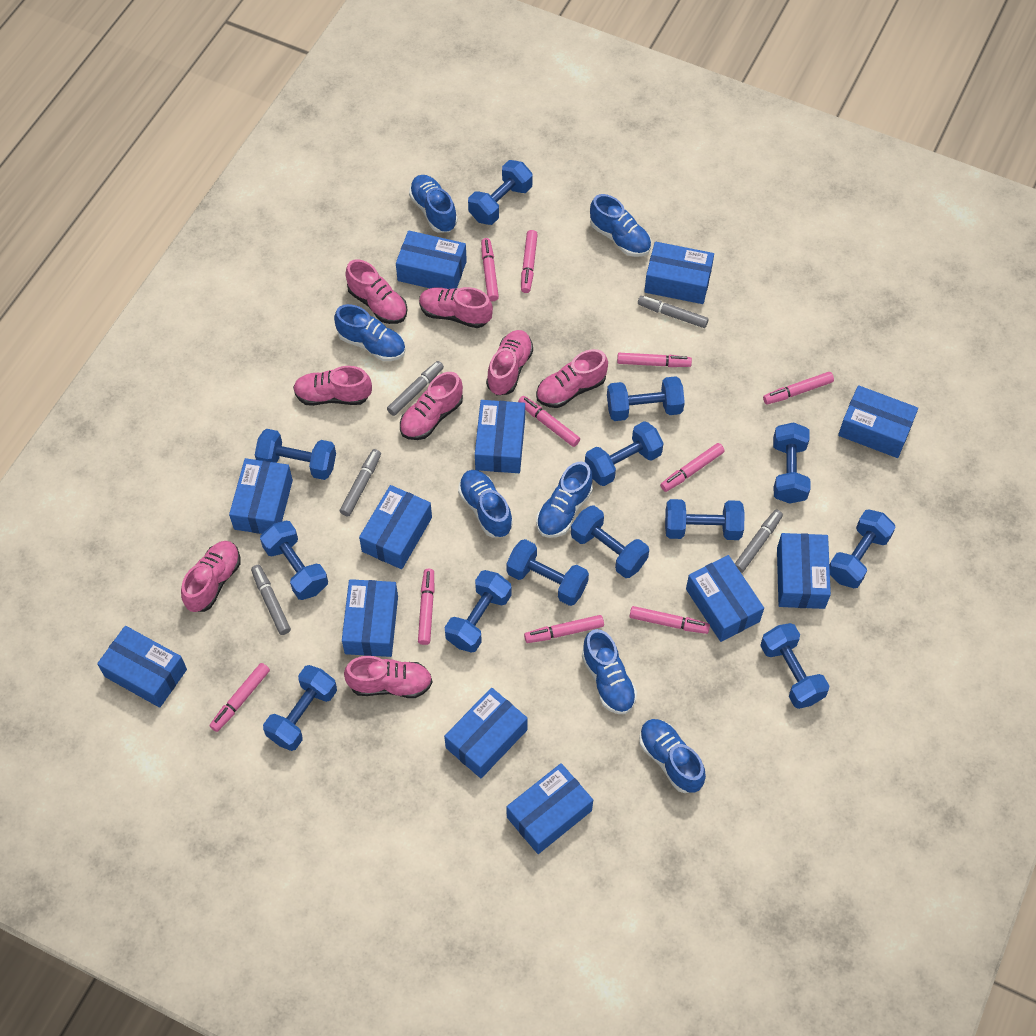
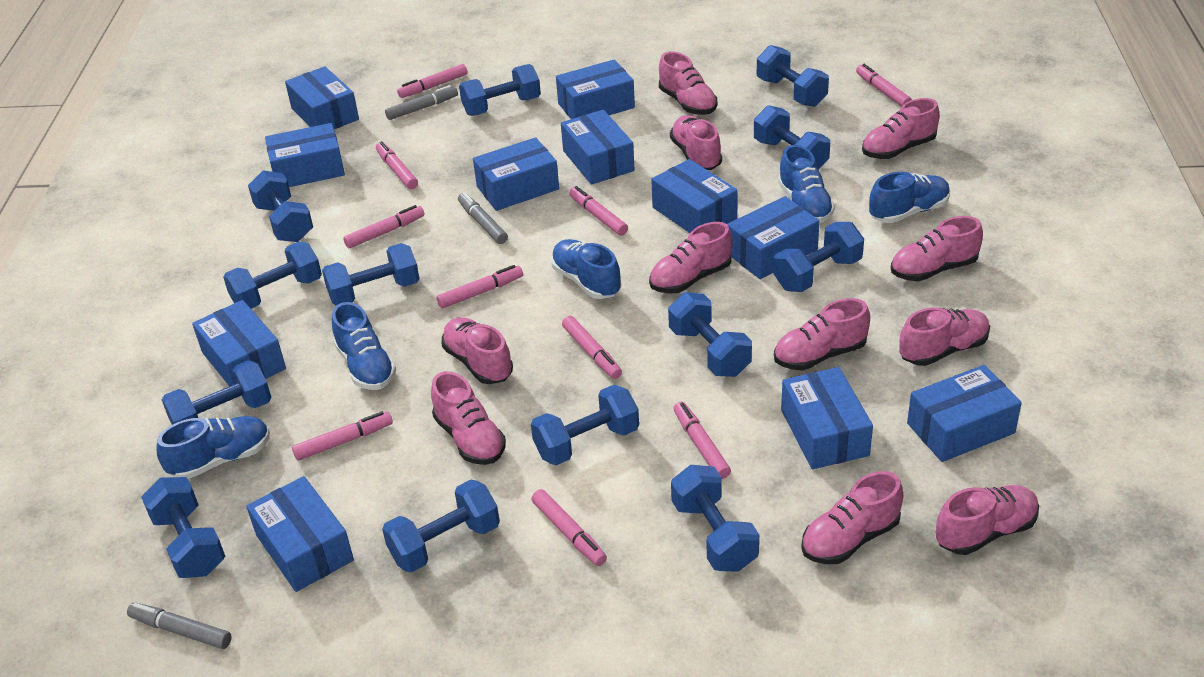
blue box: [97,626,187,708] [229,458,293,534] [342,579,398,657] [359,485,432,569] [396,230,467,289] [444,688,528,778] [475,400,525,473] [506,763,593,854] [644,242,714,304] [686,555,764,642] [777,533,831,609] [838,385,918,458] = 12 -> [192,300,286,386] [246,476,354,592] [265,123,345,187] [285,66,359,129] [473,137,559,211] [556,59,635,119] [561,110,635,185] [651,159,738,233] [727,196,820,279] [781,367,873,469] [907,365,1022,462] = 11
blue shoe: [334,304,406,361] [409,175,458,233] [458,470,513,538] [536,461,593,538] [582,629,637,714] [590,194,651,257] [639,719,706,793] = 7 -> [156,416,270,479] [332,302,396,390] [551,239,621,299] [778,145,835,223] [869,172,950,223] = 5
grey marker: [251,565,291,635] [340,449,381,517] [387,361,444,416] [638,296,709,328] [735,509,783,573] = 5 -> [127,602,232,649] [385,85,458,120] [458,192,508,244] = 3
pink shoe: [181,541,241,612] [293,366,372,406] [344,656,433,698] [345,259,407,324] [400,372,463,440] [419,287,493,328] [486,330,533,395] [536,349,608,408] = 8 -> [431,371,506,465] [441,317,513,384] [649,222,733,293] [659,52,717,115] [670,115,722,170] [774,298,870,371] [801,471,903,564] [862,98,939,159] [891,216,983,281] [899,307,990,366] [936,485,1039,555] = 11

